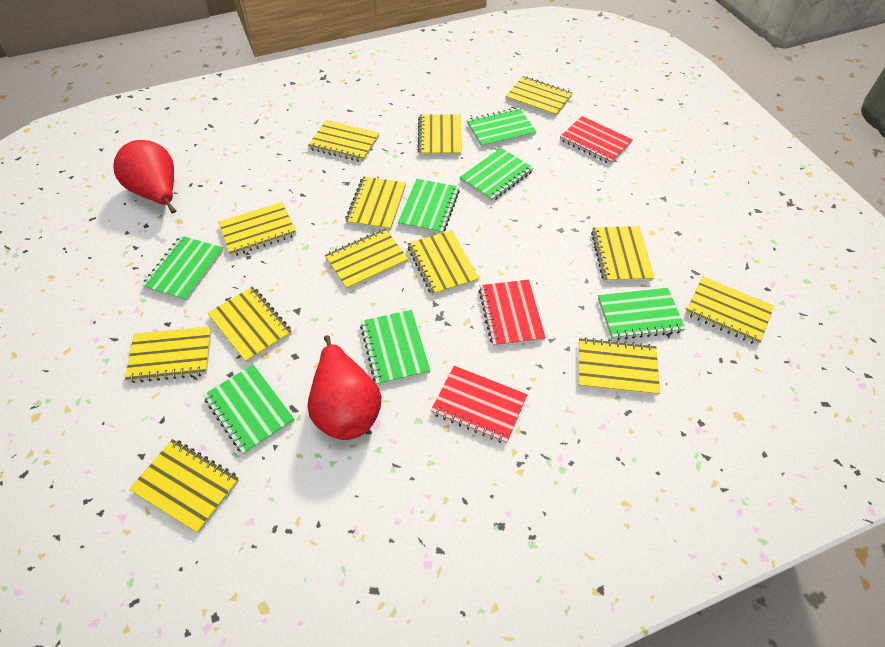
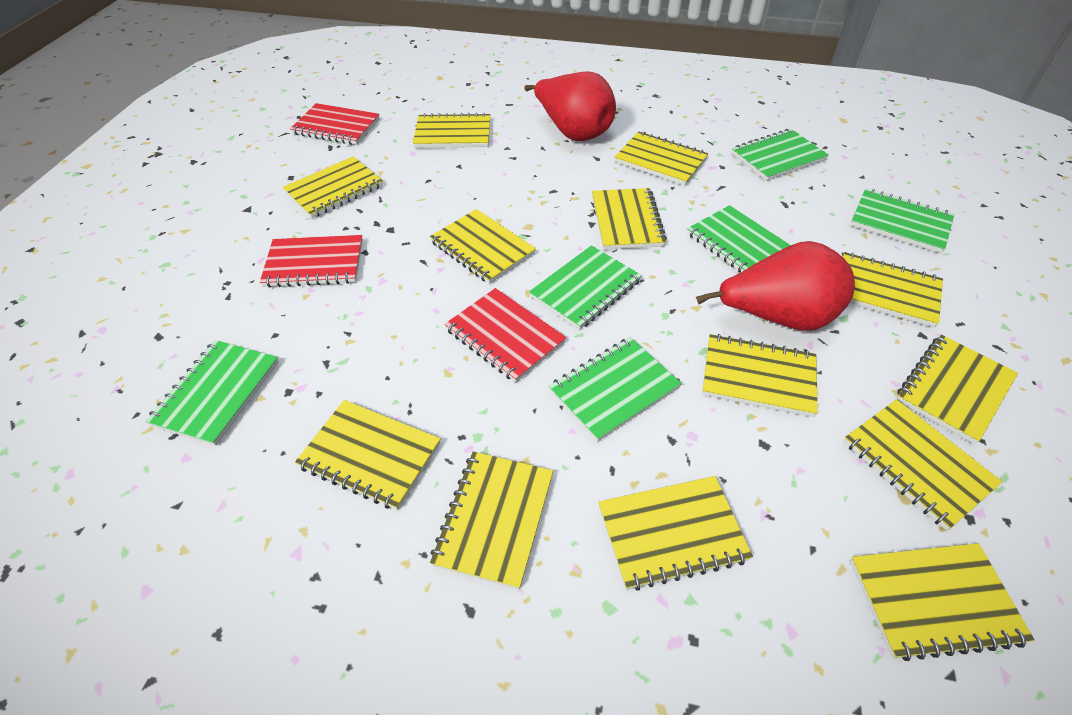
green notebook: [142,236,223,301] [203,364,295,455] [360,310,431,386] [398,179,460,234] [460,148,533,201] [467,107,536,148] [598,288,686,340] = 7 -> [145,340,279,446] [529,245,642,330] [549,337,682,442] [687,205,791,273] [732,129,829,181] [850,188,954,253] = 6

